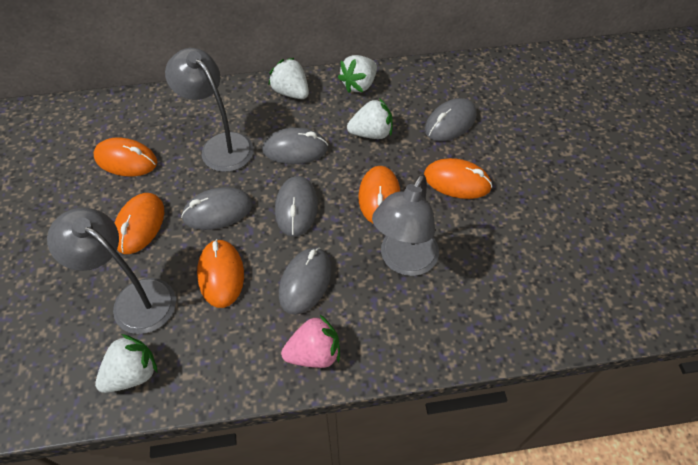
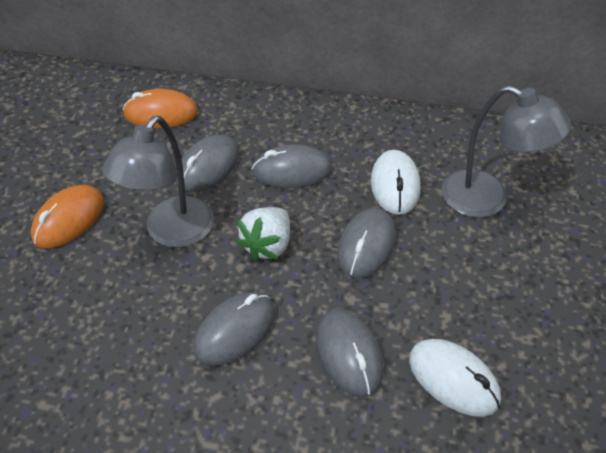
grey lamp: [47,208,176,334] [165,48,254,172] [372,174,439,276] = 3 -> [102,116,214,248] [441,85,571,218] = 2
orange mouse: [93,137,157,177] [115,193,164,254] [197,239,244,308] [358,166,400,223] [424,158,492,199] = 5 -> [30,185,104,248] [123,89,198,128] = 2
pink strawberry: [281,315,340,368] = 1 -> none = 0
white mouse: none = 0 -> [371,150,421,215] [409,339,501,417] = 2
white strawberry: [95,334,158,393] [268,58,309,99] [338,55,377,93] [347,98,393,139] = 4 -> [236,207,290,261] = 1

